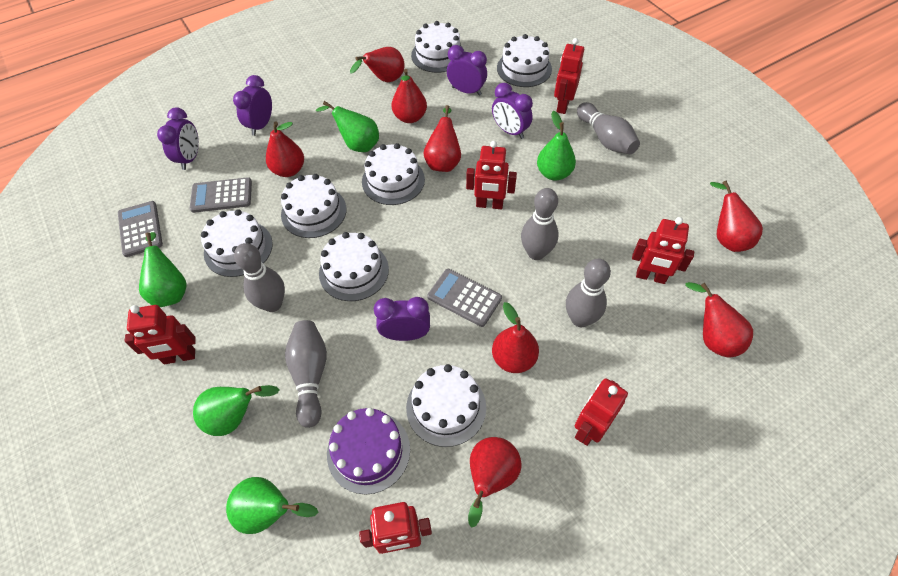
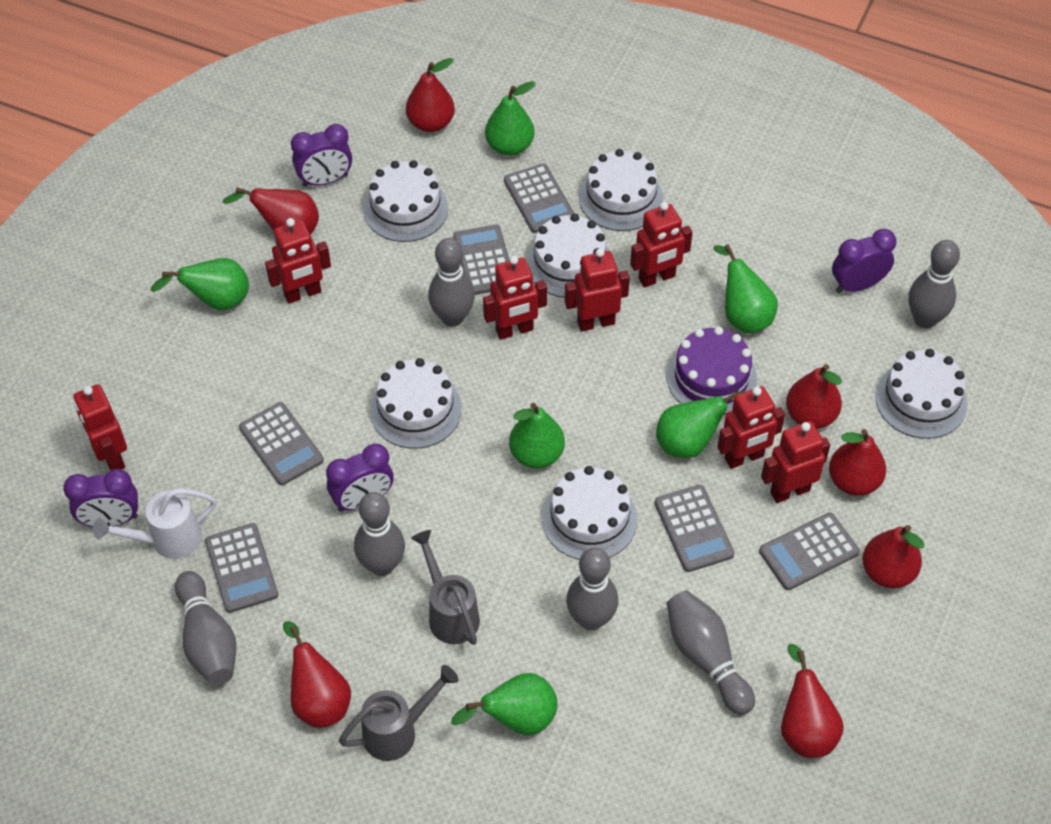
green pear: [139,232,187,307] [193,385,280,436] [226,477,319,534] [316,101,379,152] [537,111,576,181] = 5 -> [150,258,249,311] [451,673,558,735] [485,81,536,156] [509,403,565,468] [656,390,744,458] [713,244,778,333] = 6
grey bowling pin: [234,243,285,312] [285,320,327,428] [521,188,559,260] [566,259,611,327] [577,102,640,154] = 5 -> [175,571,236,685] [354,492,405,576] [428,238,475,327] [566,548,618,630] [667,590,755,715] [909,240,960,328] = 6
grey calculator: [118,201,163,257] [190,177,252,213] [427,269,502,327] = 3 -> [205,523,278,613] [239,402,324,485] [453,224,510,295] [504,163,575,233] [655,485,735,572] [759,513,860,590] = 6
grey watering can: none = 0 -> [339,665,458,761] [411,530,480,645] = 2
purple clock: [157,107,199,170] [233,75,272,136] [374,297,430,341] [447,45,487,95] [492,83,533,139] = 5 -> [63,469,138,527] [291,124,352,187] [326,443,394,512] [832,229,896,293] = 4
red pear: [266,121,304,177] [350,47,405,82] [391,69,427,123] [423,105,461,172] [468,437,521,528] [492,302,539,373] [686,282,753,357] [710,181,763,252] = 8 -> [222,187,319,234] [283,621,351,728] [406,58,455,132] [781,644,844,758] [786,364,842,429] [829,429,886,496] [862,525,925,588] = 7
red robot: [125,305,196,364] [359,502,432,554] [466,141,517,209] [554,38,584,114] [575,378,628,446] [632,217,694,284] = 6 -> [74,384,127,471] [265,218,331,304] [483,256,547,340] [565,248,630,331] [630,202,693,287] [717,386,785,469] [761,421,830,503] = 7
white cake: [201,209,273,277] [281,174,347,238] [319,232,389,301] [362,143,425,205] [406,364,486,447] [411,21,465,73] [497,34,552,87] = 7 -> [364,160,448,242] [370,358,462,449] [526,214,609,298] [542,466,637,560] [579,149,663,231] [875,349,968,439] = 6
white watering can: none = 0 -> [93,488,217,559] = 1

